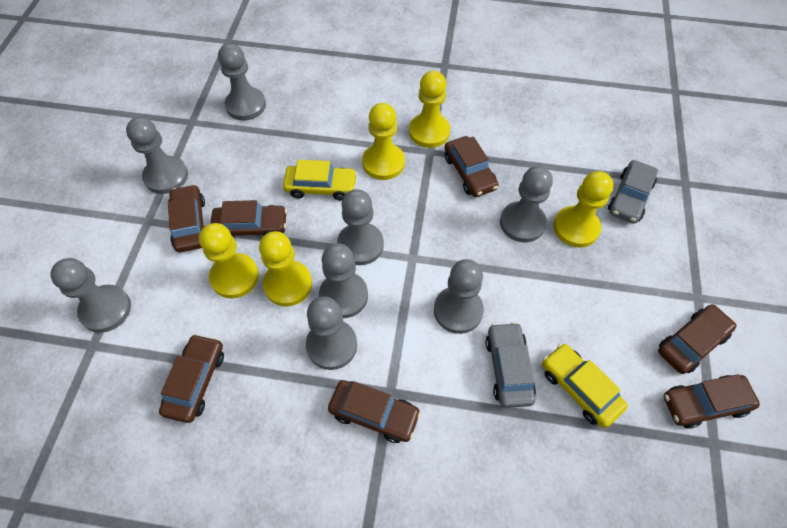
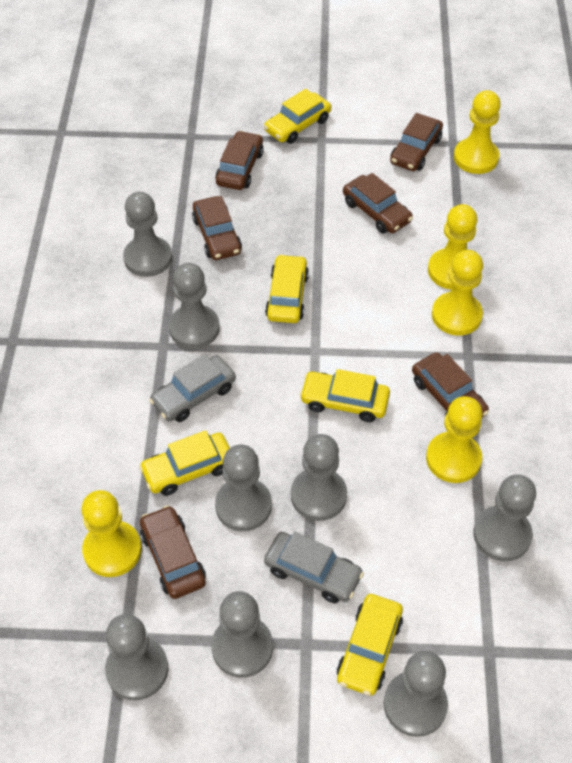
brown car: [159,334,224,423] [168,184,205,252] [210,200,287,236] [328,380,421,443] [444,136,499,197] [658,304,737,374] [664,374,760,429] = 7 -> [140,505,206,599] [192,196,242,260] [215,131,264,190] [343,173,413,234] [390,113,443,171] [412,352,489,417] = 6
yellow car: [283,160,357,201] [542,344,628,428] = 2 -> [139,430,230,496] [264,89,331,144] [265,254,309,323] [300,369,390,422] [337,594,403,696] = 5

